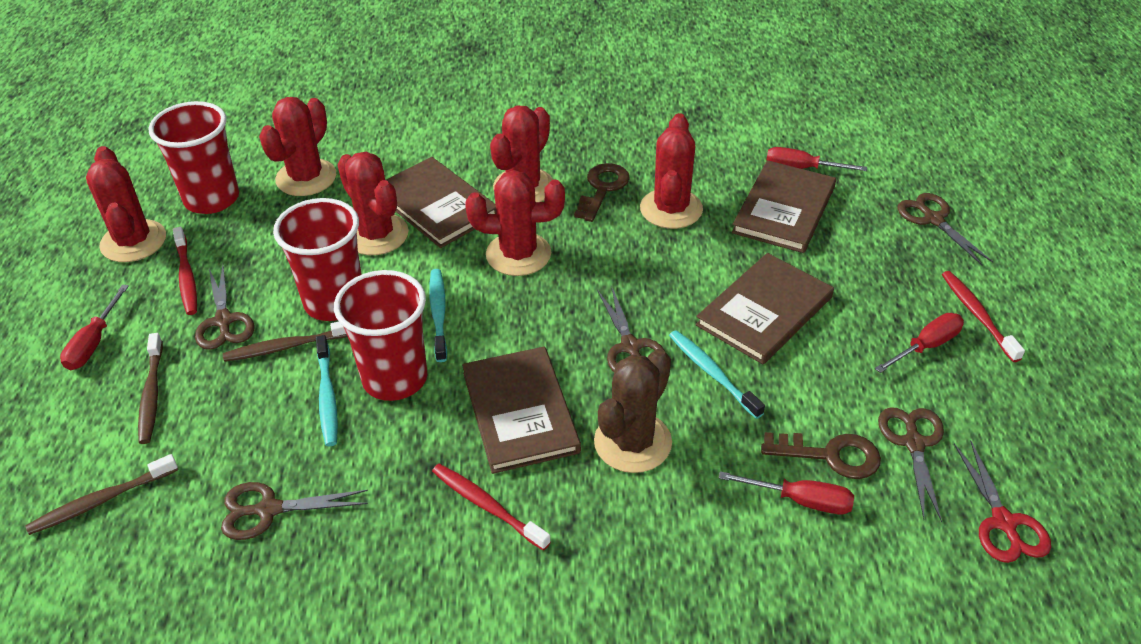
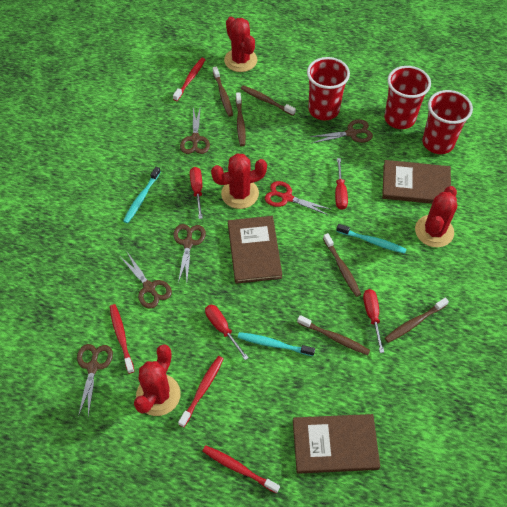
brown book: [386,157,496,248] [462,347,581,474] [696,253,834,364] [732,160,836,253] = 4 -> [228,216,283,284] [293,414,380,474] [382,160,451,204] = 3
brown cactus: [594,349,672,473] = 1 -> none = 0
brown key: [574,163,630,222] [761,432,881,479] = 2 -> none = 0
brown toothbrush: [25,454,178,535] [138,333,163,444] [223,322,348,362] = 3 -> [213,66,233,116] [236,92,246,146] [241,85,296,116] [297,315,370,355] [323,233,361,297] [385,298,449,343] = 6
red cactus: [86,146,166,262] [259,97,336,196] [337,152,409,255] [465,170,565,276] [490,105,553,202] [640,113,703,229] = 6 -> [134,344,181,416] [211,153,267,209] [224,17,257,72] [415,186,457,247] = 4
red toothbrush: [173,227,197,315] [432,464,551,551] [942,271,1025,362] = 3 -> [110,304,135,374] [173,58,206,101] [178,356,224,427] [203,446,280,494] = 4

